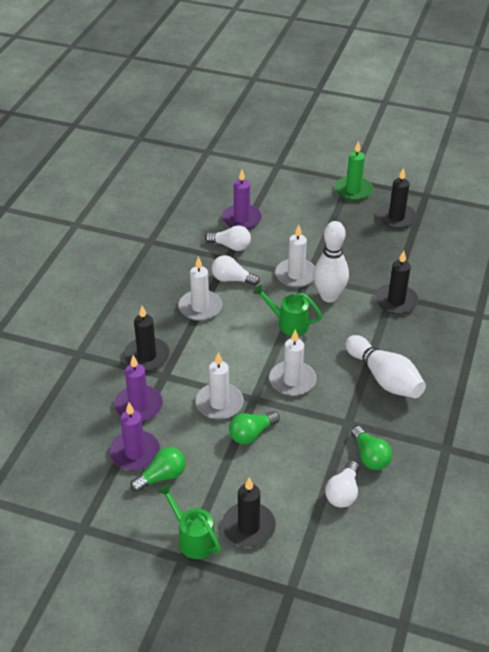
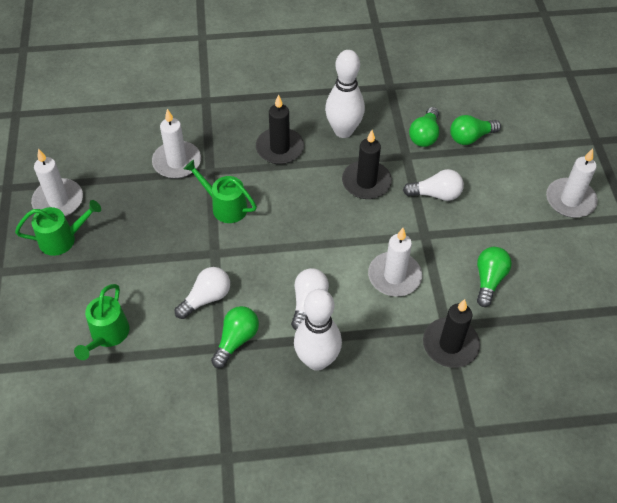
black candle: [124,306,170,371] [222,478,276,547] [375,251,419,314] [377,167,417,229] = 4 -> [256,94,304,164] [342,130,392,199] [423,299,480,368] = 3
green candle: [335,141,373,201] = 1 -> none = 0
green light bulb: [130,447,186,492] [229,411,280,444] [351,426,392,470] = 3 -> [211,306,259,368] [409,107,439,147] [450,115,501,145] [477,247,512,307] = 4
green watering can: [158,484,221,559] [253,285,322,336] = 2 -> [15,200,101,256] [74,284,129,360] [184,160,257,223] = 3
purple candle: [110,403,160,471] [114,355,163,422] [222,170,262,230] = 3 -> none = 0

